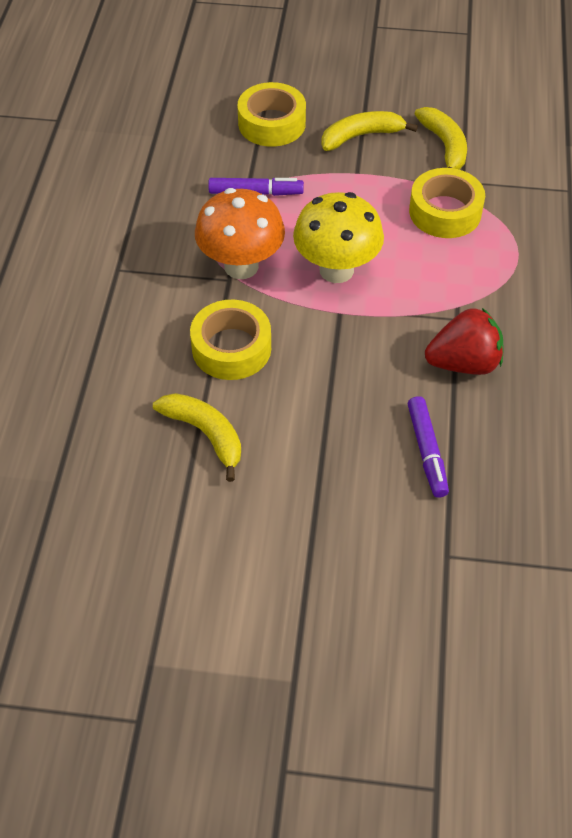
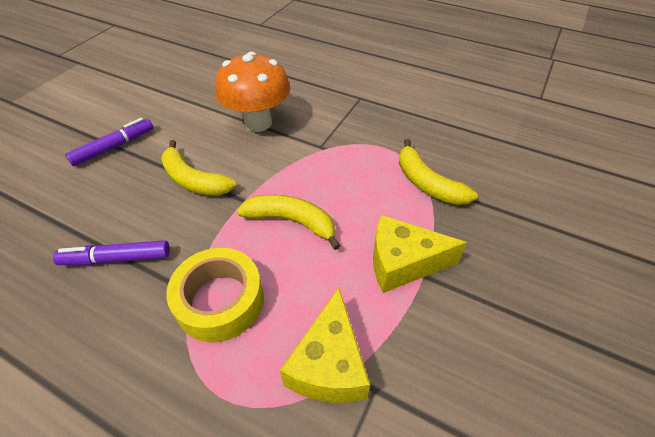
red strawberry: [425,308,504,375] = 1 -> none = 0
yellow cheese: none = 0 -> [280,288,370,403] [373,215,467,293] = 2
yellow mushroom: [293,192,384,283] = 1 -> none = 0
yellow tape: [190,300,271,380] [237,82,306,147] [409,168,485,238] = 3 -> [166,248,264,342] = 1

